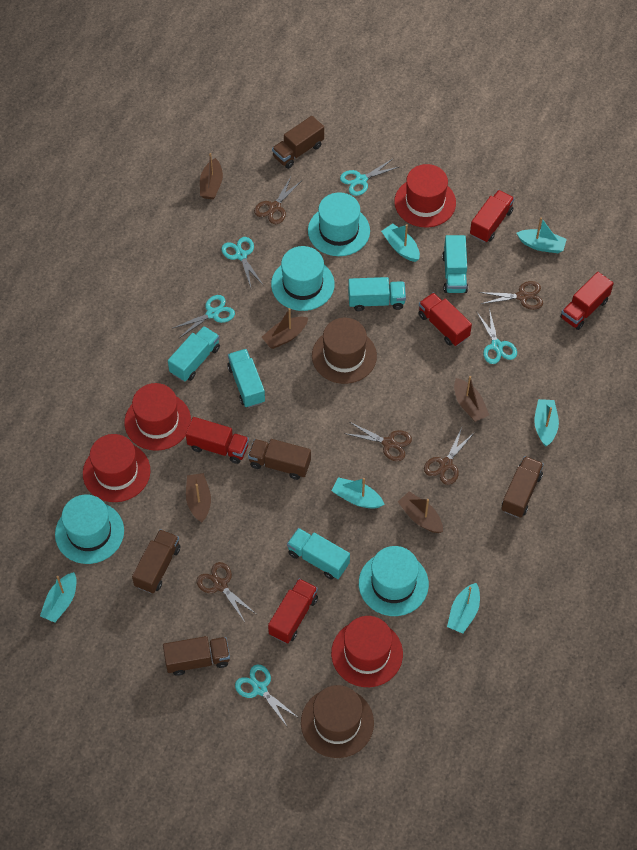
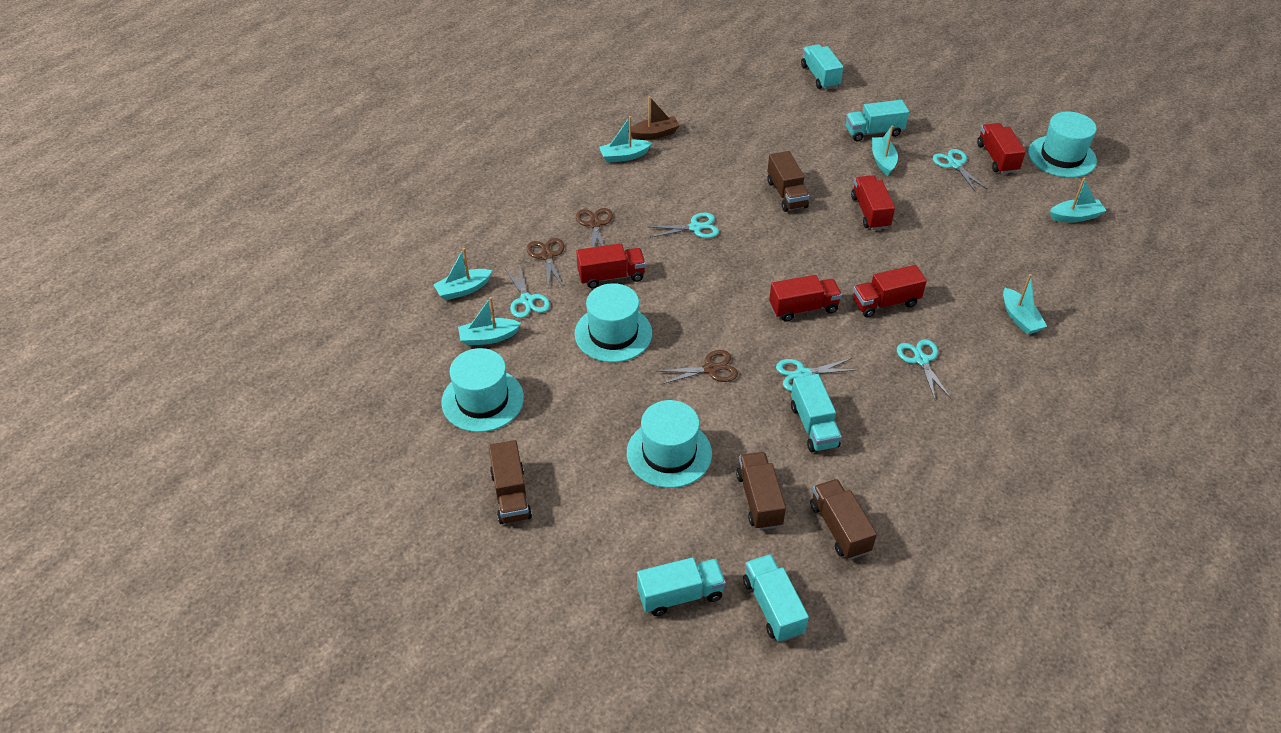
brown boat: [186,473,211,522] [200,153,223,199] [262,308,308,349] [398,491,443,533] [454,376,489,422] = 5 -> [628,96,680,140] = 1
brown hat: [301,685,374,758] [312,318,377,384] = 2 -> none = 0
brown scissors: [197,562,256,622] [254,177,301,224] [344,422,412,461] [424,428,474,485] [479,281,543,310] = 5 -> [526,238,565,288] [576,208,613,247] [656,350,738,385] = 3
brown truck: [132,529,180,593] [163,636,230,676] [248,439,311,480] [272,116,324,169] [501,456,544,518] = 5 -> [489,440,532,524] [736,452,786,530] [767,151,809,212] [810,479,877,560] = 4
red hat: [83,434,151,502] [124,383,191,451] [331,616,403,687] [394,164,456,228] = 4 -> none = 0

